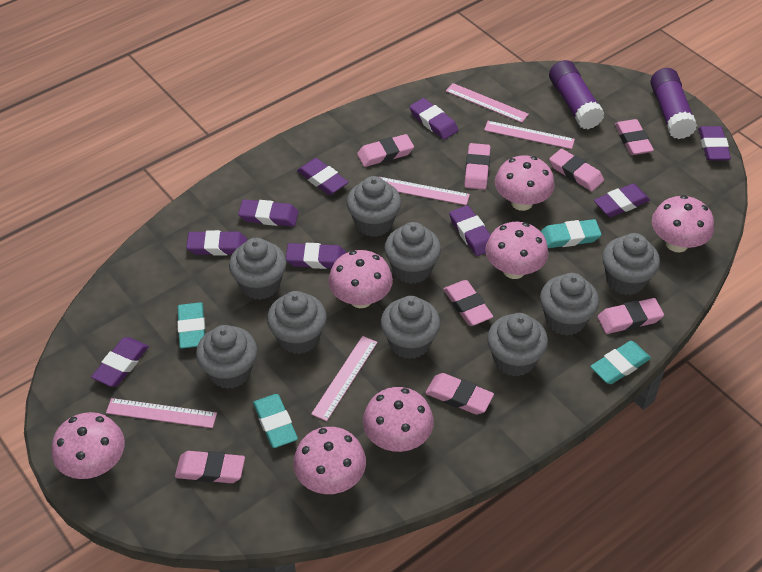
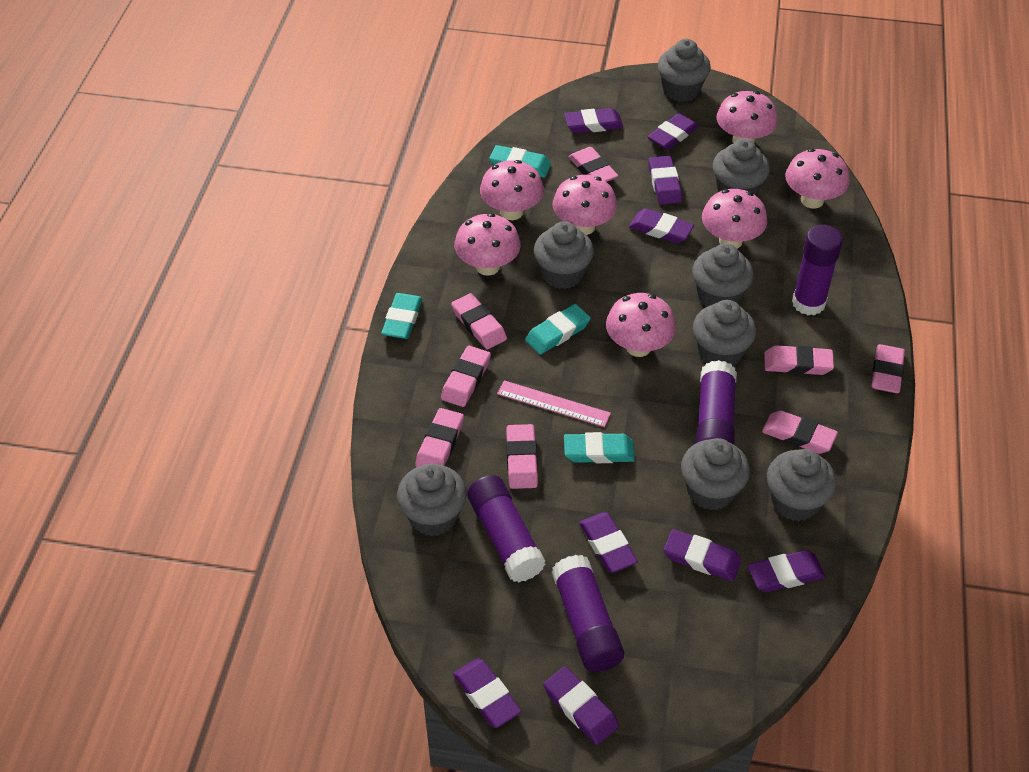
grey cupcake: [196,325,257,389] [229,238,287,300] [267,291,327,354] [347,176,401,237] [381,296,440,359] [384,222,441,284] [487,313,548,377] [540,273,599,336] [602,233,660,295] = 9 -> [397,464,467,536] [534,221,594,289] [658,39,711,102] [681,438,750,510] [692,243,754,307] [693,300,756,367] [713,139,770,195] [767,449,837,521] = 8
pink ruler: [106,398,217,428] [311,336,378,421] [380,177,470,205] [446,83,529,123] [484,121,575,149] = 5 -> [497,380,611,427] = 1
purple glue stick: [549,60,605,129] [650,68,697,139] = 2 -> [467,475,546,582] [551,555,624,672] [696,360,737,445] [792,225,843,315] = 4

